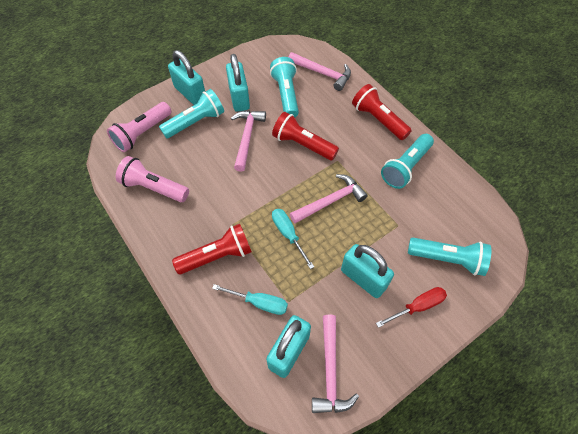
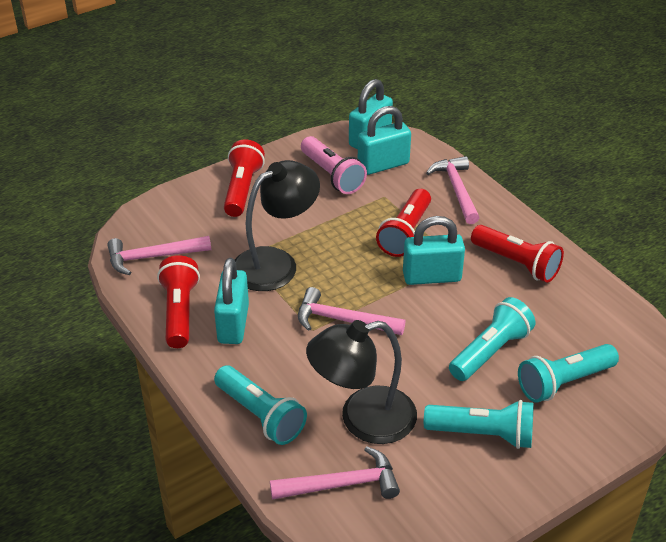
black lamp: none = 0 -> [235,160,320,291] [306,320,417,444] = 2
pink flashlight: [107,102,172,152] [116,156,189,202] = 2 -> [301,136,367,194] = 1
red flashlight: [172,224,252,274] [272,112,339,161] [352,84,412,140] = 3 -> [157,255,200,348] [224,139,265,217] [376,189,431,257] [471,225,564,283] = 4
red screwdriver: [376,287,447,328] = 1 -> none = 0
turquoise screwdriver: [212,284,288,315] [272,209,314,269] = 2 -> none = 0

